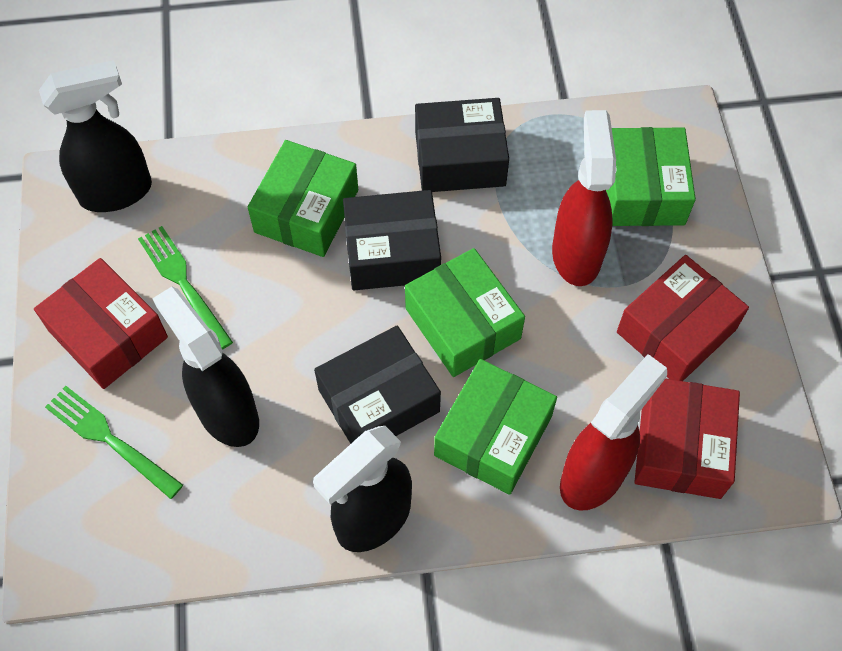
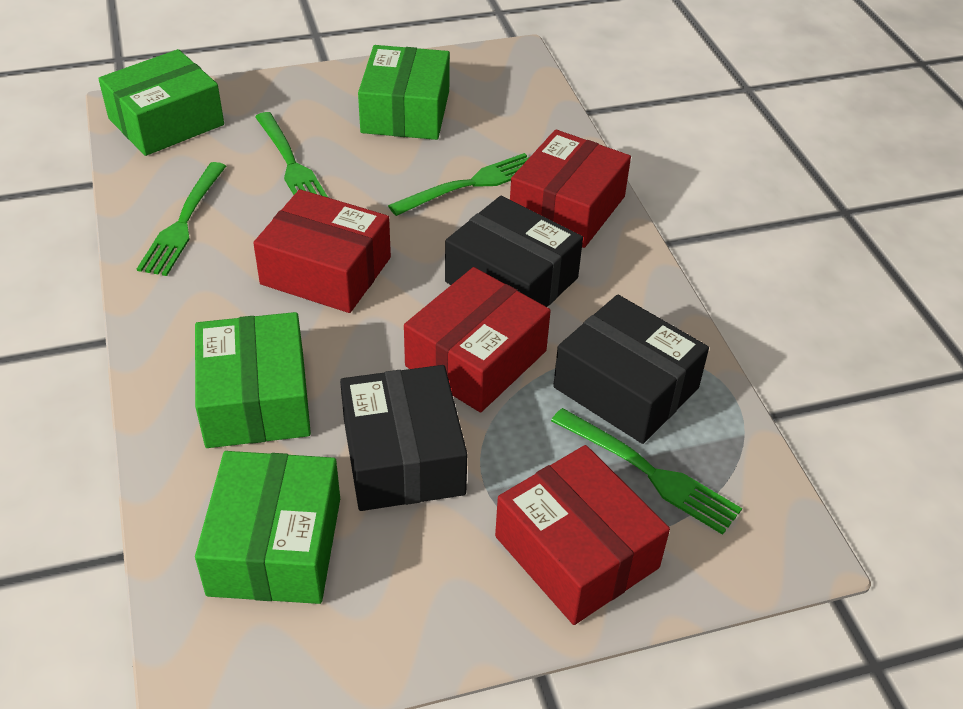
black spray bottle: [39,60,152,212] [152,287,259,447] [313,426,412,552] = 3 -> none = 0
green fork: [45,386,183,499] [138,226,233,350] = 2 -> [137,162,226,276] [255,112,328,197] [388,153,529,216] [551,408,742,535] = 4
red box: [34,258,168,389] [617,255,749,381] [634,378,740,499] = 3 -> [253,189,391,313] [404,267,551,412] [495,445,670,625] [510,130,631,248] = 4
red spray bottle: [552,110,616,286] [560,354,667,511] = 2 -> none = 0

